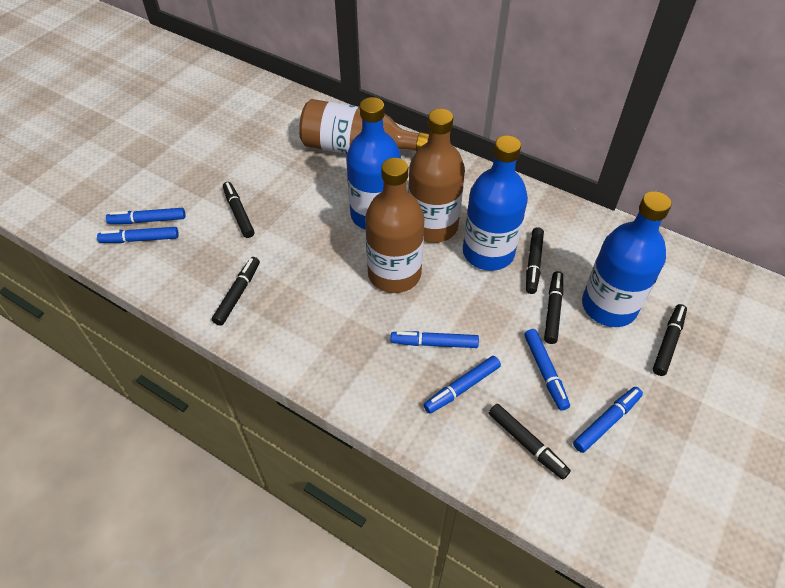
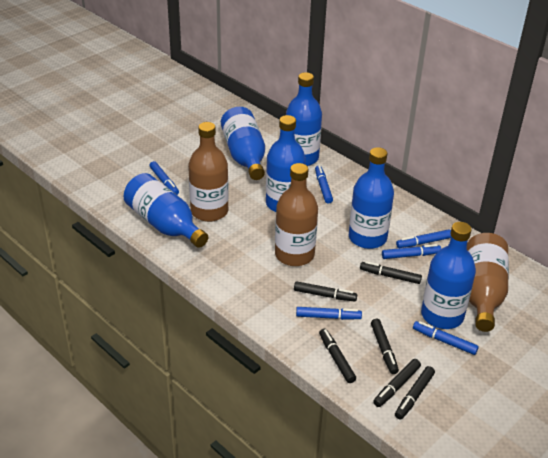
blue bottle: [346,97,401,230] [463,135,528,271] [582,191,671,327] = 3 -> [124,173,208,248] [221,107,265,180] [266,115,306,212] [286,72,322,166] [349,147,394,249] [421,222,476,329] = 6

